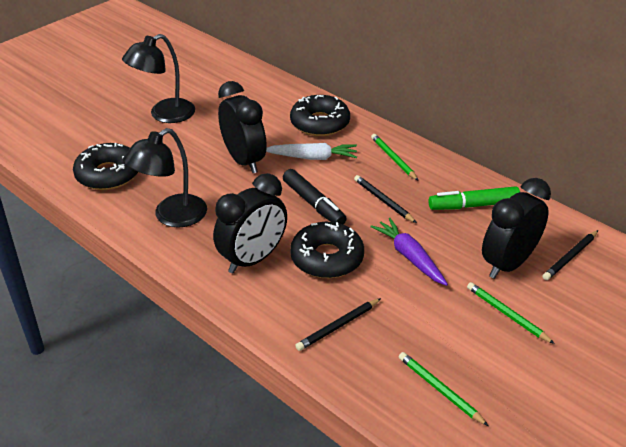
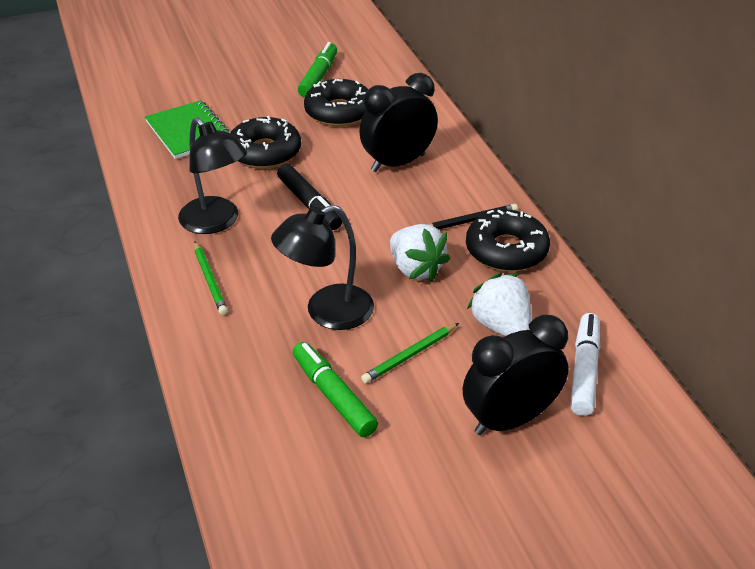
black clock: [213,173,287,273] [218,81,267,173] [482,178,551,279] = 3 -> [359,73,438,172] [463,315,569,435] = 2
black pencil: [295,298,381,351] [354,175,417,223] [543,230,598,280] = 3 -> [429,204,518,229] = 1
green marker: [429,186,520,210] = 1 -> [293,342,378,437] [298,42,337,98] = 2
green notebook: none = 0 -> [145,100,231,159] = 1
green pencil: [371,134,419,181] [399,352,489,426] [467,282,555,344] = 3 -> [194,242,228,315] [361,323,459,383] = 2
purple carrot: [370,218,448,286] = 1 -> none = 0
white carrot: [266,143,357,160] = 1 -> none = 0
white marker: none = 0 -> [570,313,600,416] = 1
white strawberry: none = 0 -> [390,224,450,282] [467,273,531,336] = 2

